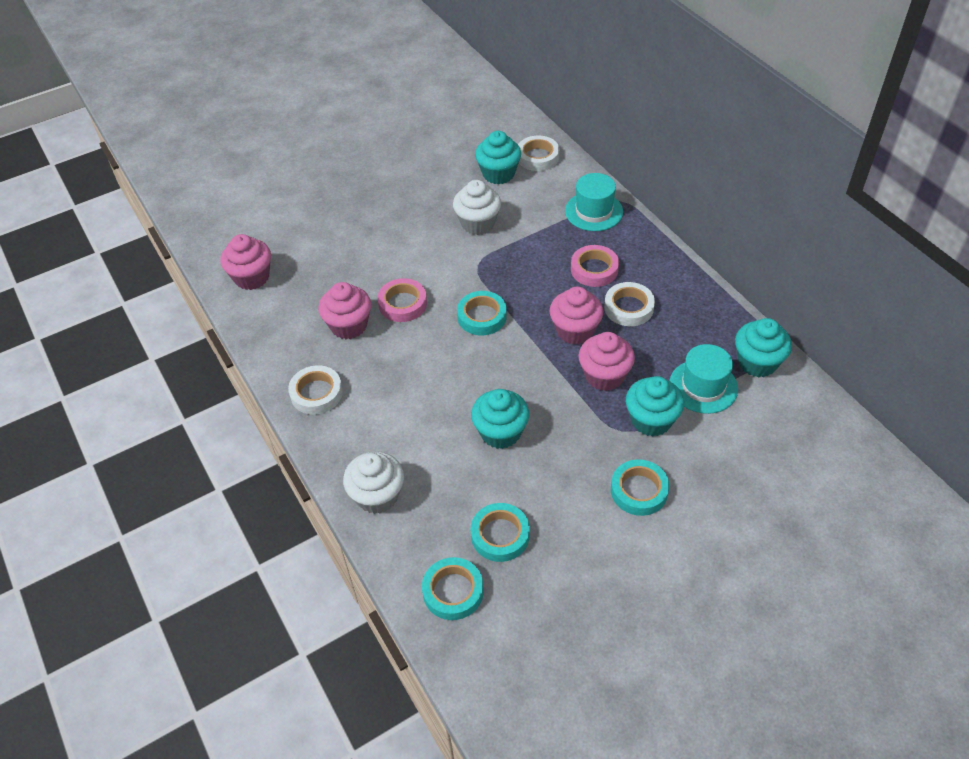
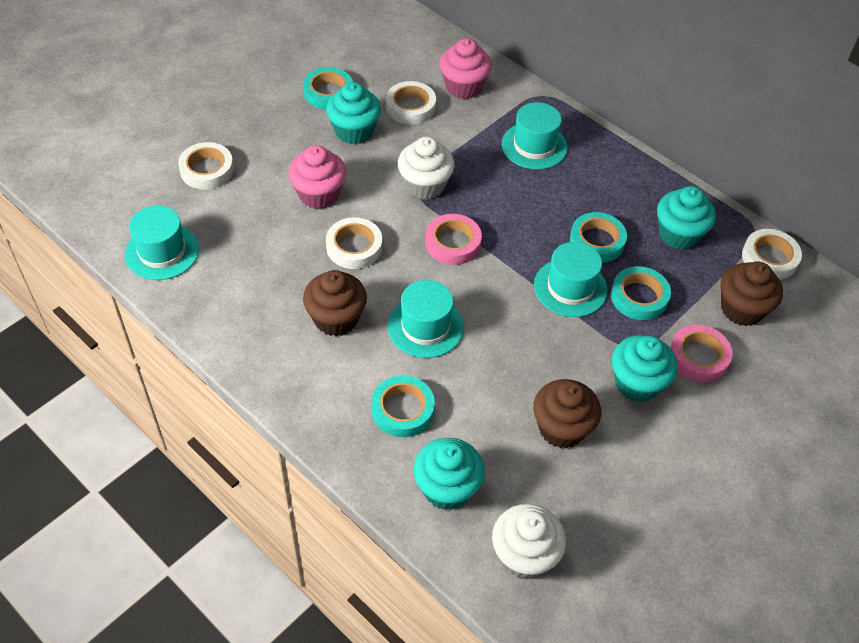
brown cupcake: none = 0 -> [303,270,367,336] [533,379,601,449] [720,261,783,326] = 3
pink cupcake: [220,234,271,290] [318,282,371,339] [549,287,603,345] [579,332,635,391] = 4 -> [288,145,346,209] [440,38,492,99] = 2
turquoise hat: [565,173,623,231] [669,344,738,414] = 2 -> [125,205,199,280] [388,280,464,358] [502,102,568,170] [534,242,608,317] = 4
white tape: [288,365,343,415] [518,136,560,171] [604,282,655,326] = 3 -> [178,142,234,190] [326,217,382,269] [386,81,436,124] [742,229,802,280] = 4

